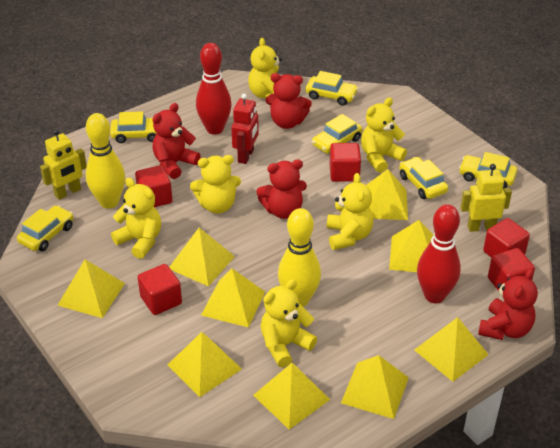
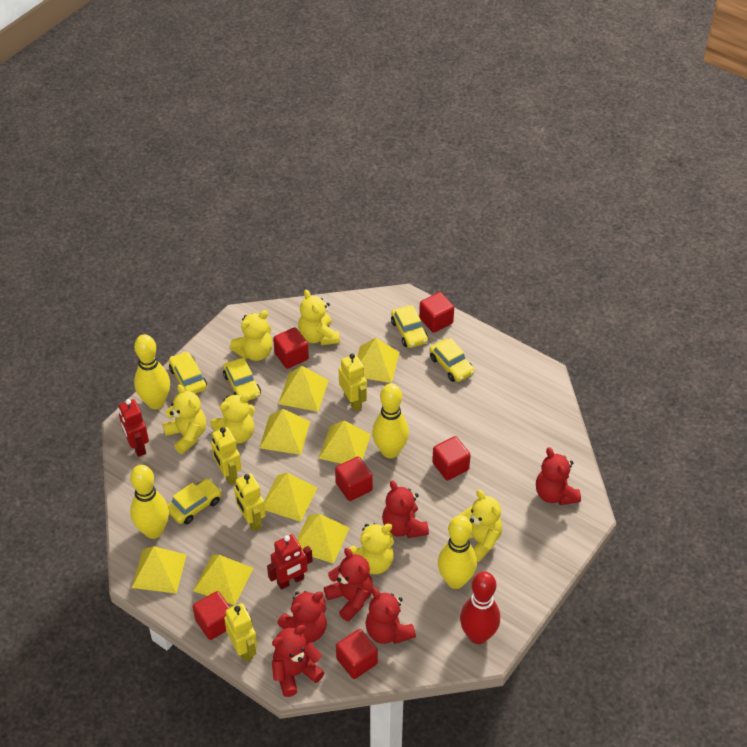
red bowling pin: [196,43,232,135] [417,204,461,304] = 2 -> [460,572,500,644] = 1
red cube: [135,165,172,207] [138,264,182,315] [330,143,361,182] [483,218,530,258] [488,248,535,291] = 5 -> [193,591,230,640] [273,327,309,369] [335,456,373,501] [336,629,378,679] [419,292,454,333] [432,436,471,481] = 6
red robot: [231,94,259,164] = 1 -> [119,399,149,457] [267,534,313,590] = 2
red teddy bear: [152,103,201,179] [256,159,307,219] [266,73,312,129] [478,268,538,340] = 4 -> [272,625,324,697] [277,591,327,643] [324,548,373,622] [365,588,416,644] [382,480,429,538] [536,447,581,505] = 6
yellow bowling pin: [86,113,125,209] [278,208,321,307] = 2 -> [130,465,169,539] [134,334,170,409] [372,384,409,458] [438,515,477,589] = 4
yellow car: [17,205,73,251] [110,111,157,143] [306,71,359,106] [312,114,362,154] [399,157,448,199] [459,152,517,189] = 6 -> [168,478,222,524] [169,351,207,394] [223,358,261,400] [391,305,428,348] [429,338,475,382] = 5
yellow pyramid: [57,259,125,318] [167,332,242,397] [169,228,235,287] [201,268,265,328] [253,363,330,429] [341,355,409,419] [366,169,408,220] [389,220,433,272] [414,317,489,382] = 9 -> [132,546,187,593] [193,554,253,605] [260,409,310,455] [264,473,317,522] [278,366,329,412] [297,514,350,564] [318,420,371,464] [357,338,400,383] = 8
yellow robot: [40,129,87,200] [460,164,512,232] = 2 -> [211,427,242,485] [224,603,257,662] [234,473,265,531] [339,353,367,411] = 4

